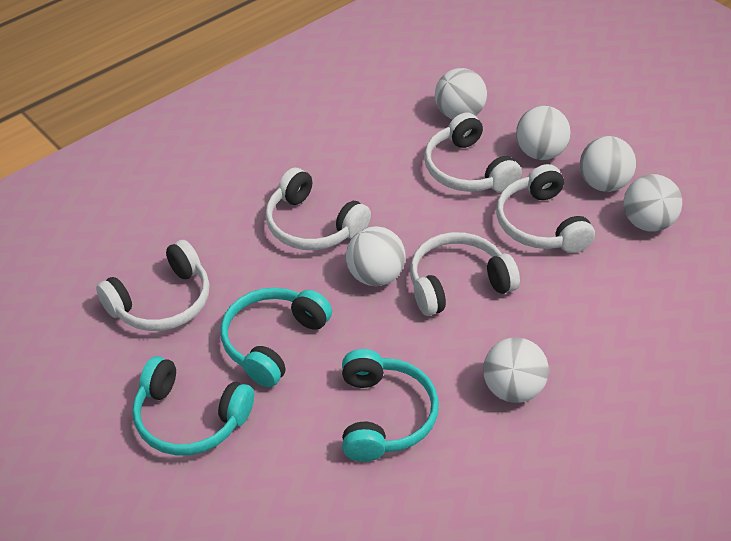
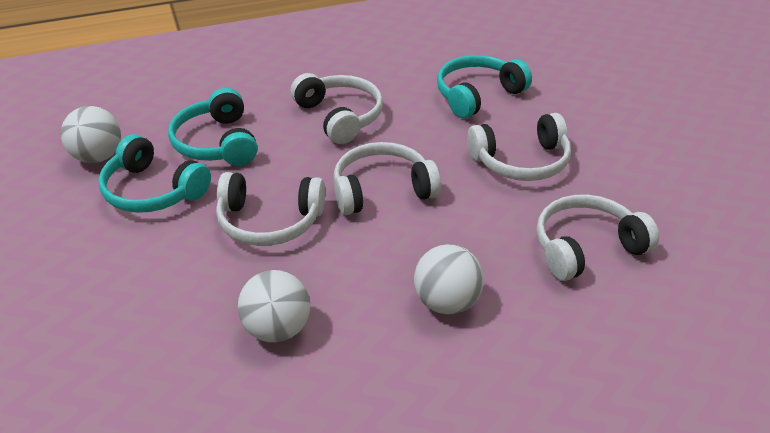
white ball: [346,226,406,286] [435,68,487,119] [483,337,549,403] [516,106,571,160] [580,136,636,192] [623,174,682,231] = 6 -> [61,106,121,163] [238,270,310,342] [414,244,484,314] = 3

